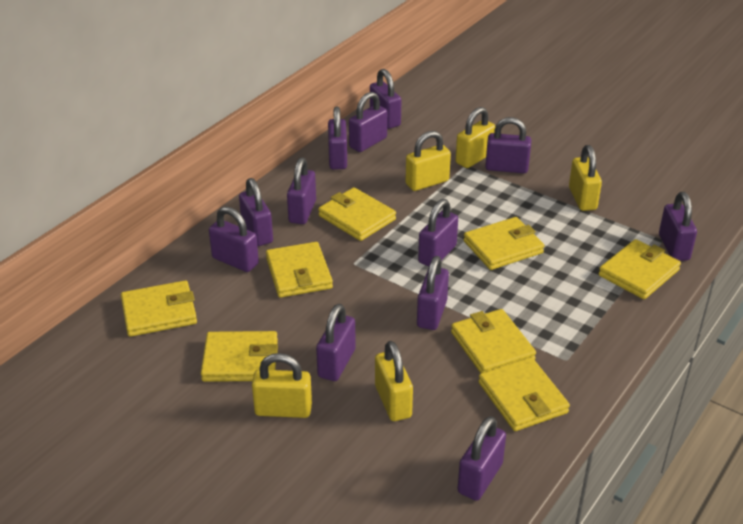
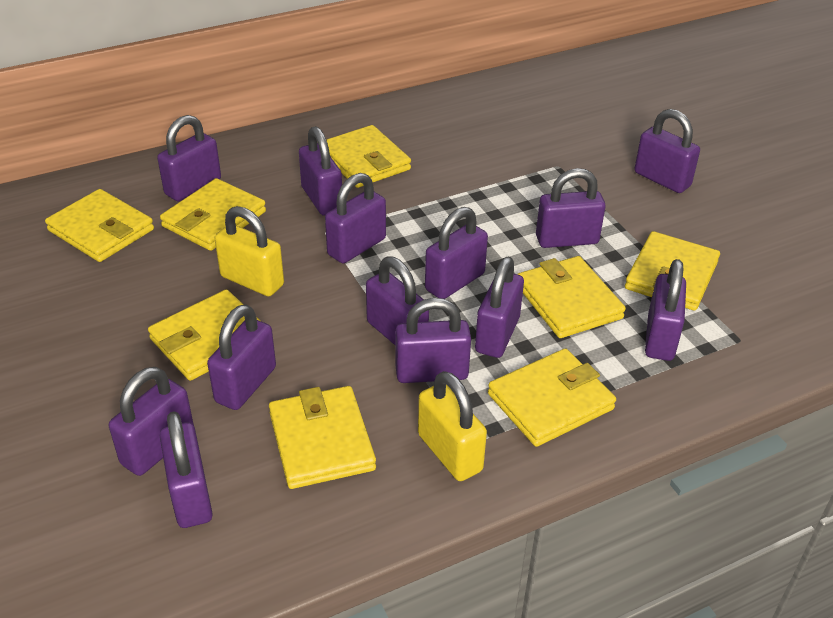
purple padlock: [209,207,259,272] [239,178,273,246] [287,157,316,224] [316,304,356,381] [328,106,347,169] [349,92,387,152] [370,69,401,129] [417,256,449,330] [418,199,458,266] [457,416,506,501] [485,117,531,173] [659,192,697,261] = 12 -> [109,367,194,476] [157,115,221,202] [160,411,213,528] [207,305,276,410] [299,126,342,215] [325,173,386,263] [366,256,429,345] [395,298,471,383] [425,207,488,299] [475,257,524,358] [536,168,606,248] [635,109,700,193] [645,259,686,361] = 13
yellow padlock: [252,353,312,418] [375,341,413,421] [405,131,451,191] [456,107,495,168] [569,145,602,211] = 5 -> [215,206,284,296] [418,371,487,481] = 2

